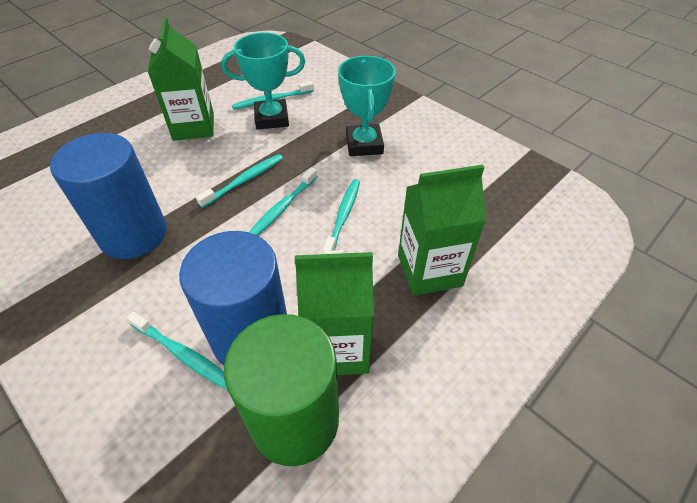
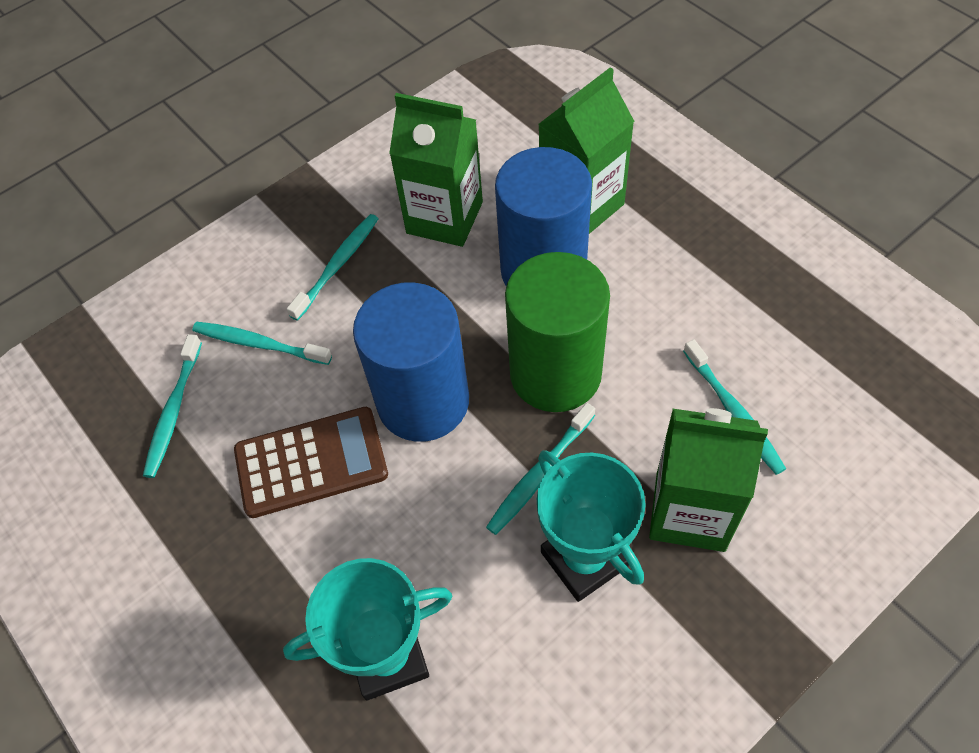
brown calculator: none = 0 -> [234,407,388,518] = 1

